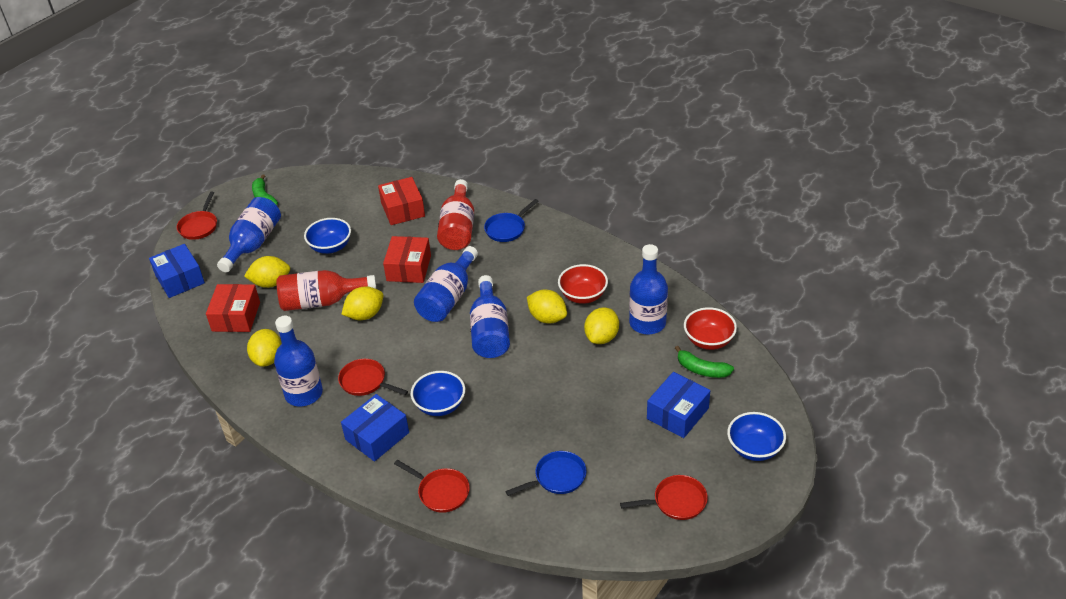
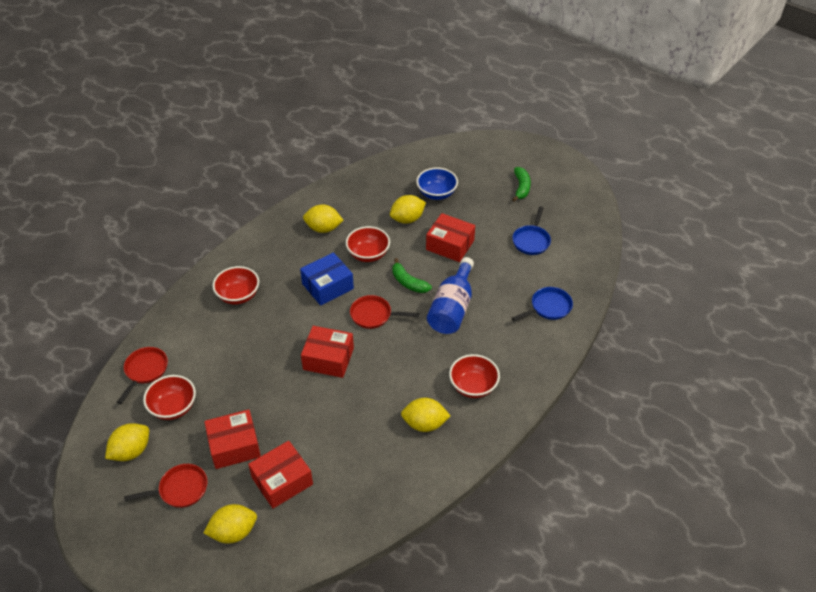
blue bottle: [217,197,281,272] [274,316,323,406] [414,246,478,322] [470,275,510,358] [629,244,668,334] = 5 -> [427,257,474,334] = 1
blue bowl: [304,218,351,254] [411,371,465,416] [727,412,786,461] = 3 -> [416,167,458,200] = 1
blue box: [149,244,205,298] [341,394,409,461] [647,372,710,438] = 3 -> [300,252,354,306] = 1
red bottle: [277,270,376,311] [437,179,474,250] = 2 -> none = 0
red bowl: [558,264,608,304] [684,307,737,350] = 2 -> [143,375,196,420] [213,266,259,305] [346,226,390,262] [449,354,500,398] = 4
red box: [206,284,260,332] [378,177,425,225] [383,236,431,283] = 3 -> [204,409,261,469] [248,441,313,509] [301,326,354,378] [426,213,475,262] = 4
red pan: [177,192,217,240] [338,359,408,396] [394,460,470,513] [620,475,708,520] = 4 -> [117,347,168,404] [124,464,207,508] [350,295,419,329] = 3

